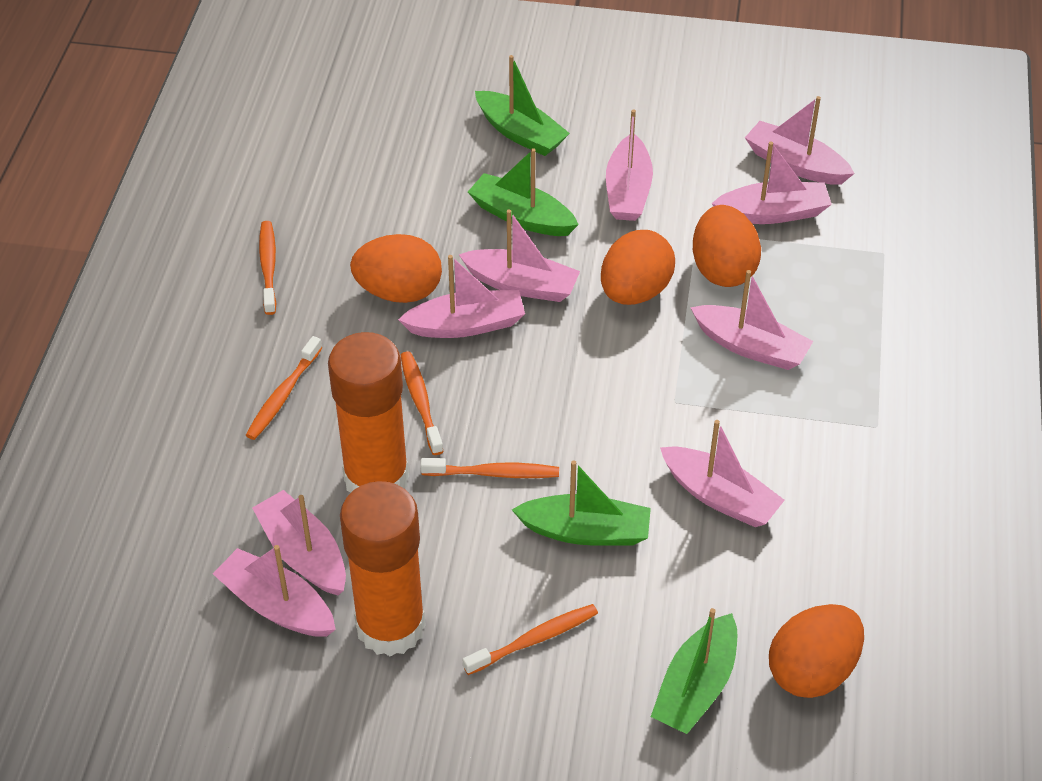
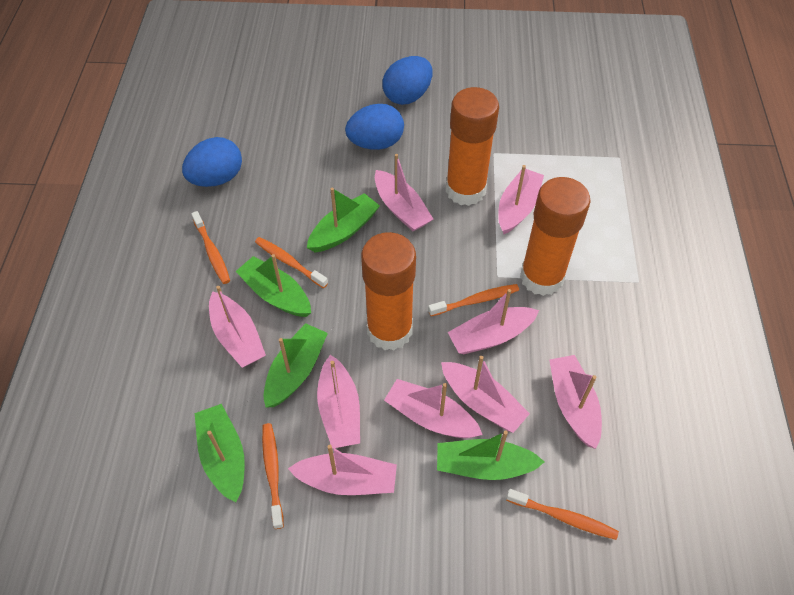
blue egg: none = 0 -> [182,137,242,187] [345,104,404,150] [382,56,433,105] = 3
green boat: [468,148,579,236] [475,55,570,156] [512,460,651,546] [651,608,737,734] = 4 -> [195,404,245,502] [236,254,311,317] [264,323,328,408] [307,187,380,252] [437,431,545,480] = 5
orange egg: [350,234,442,303] [601,230,675,305] [693,205,761,287] [769,604,864,698] = 4 -> none = 0
orange glue stick: [328,332,409,492] [340,481,426,657] = 2 -> [361,232,416,350] [446,87,499,206] [520,177,591,296] = 3

